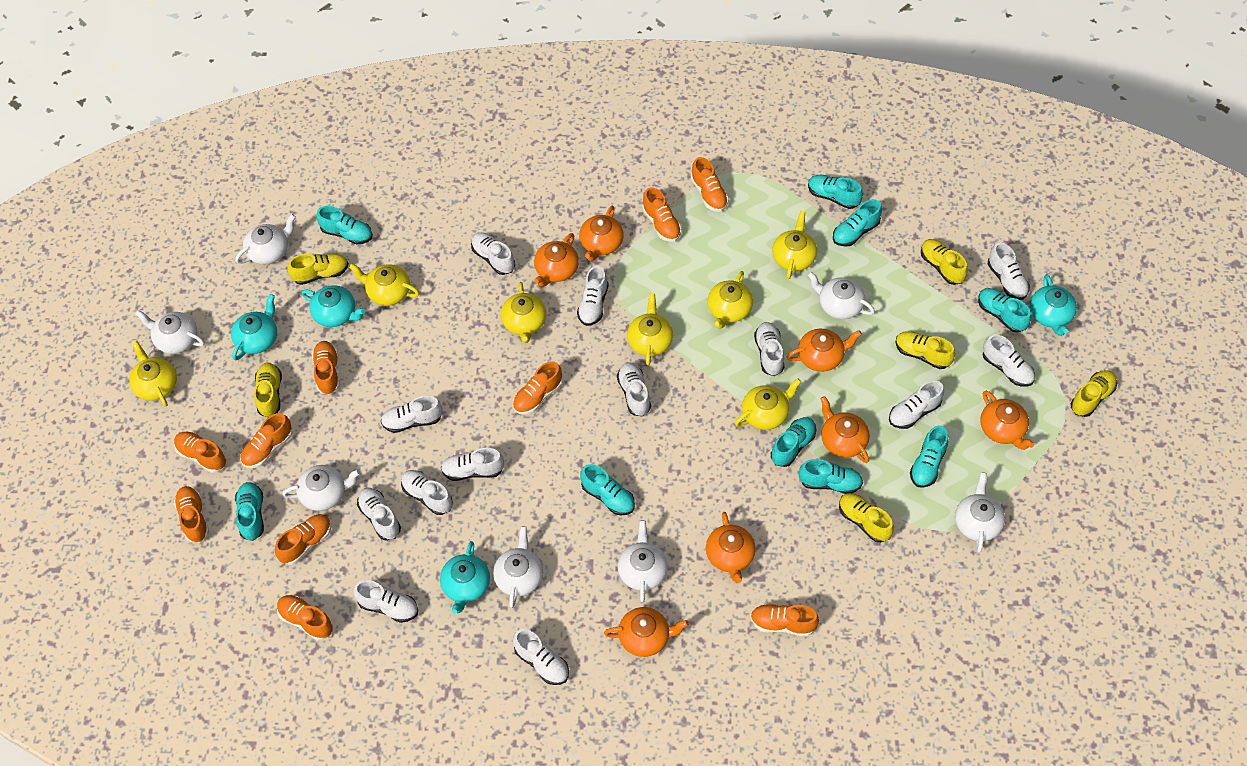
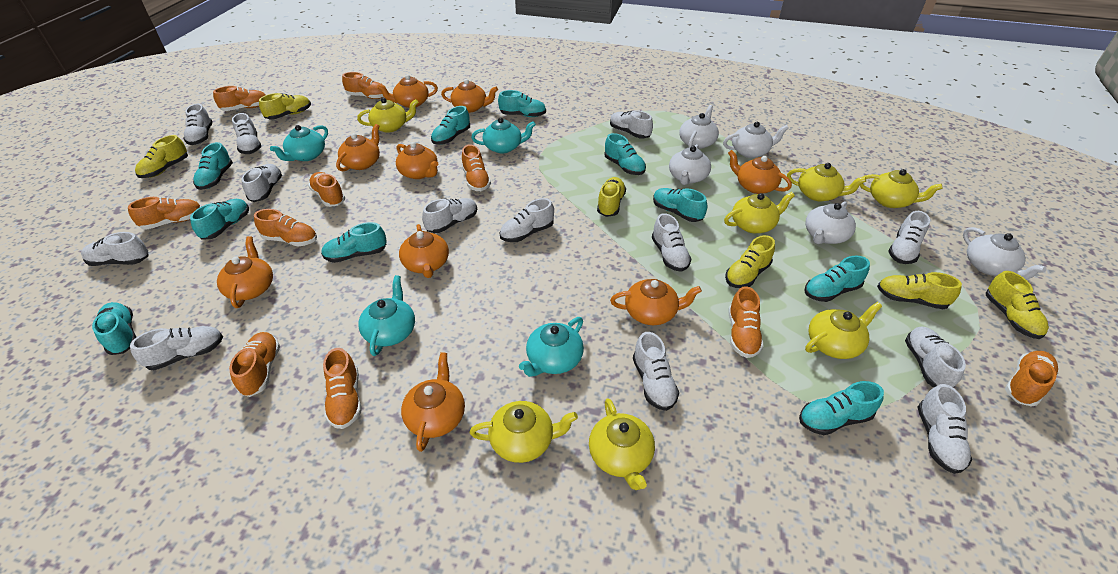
orange teapot: [534,233,579,287] [579,206,624,262] [604,607,689,657] [706,512,756,583] [787,329,862,372] [820,396,870,463] [980,391,1034,450] = 7 -> [217,236,273,308] [336,124,380,172] [377,75,438,108] [396,142,438,179] [399,224,449,278] [401,352,465,452] [441,79,498,113] [610,279,702,325] [728,150,792,194] = 9
turquoise shoe: [235,482,264,541] [316,206,373,245] [580,464,635,515] [771,417,816,467] [799,459,863,494] [808,175,863,209] [833,199,882,246] [910,425,948,488] [978,288,1031,332] = 9 -> [92,302,136,355] [190,199,249,240] [193,142,233,190] [321,222,387,263] [431,106,470,145] [498,90,546,117] [605,133,646,175] [653,188,707,222] [799,381,884,435] [804,256,870,302] = 10
white teapot: [135,310,205,354] [235,214,296,264] [282,465,360,511] [493,526,543,608] [618,520,668,602] [807,272,875,319] [955,472,1005,553] = 7 -> [669,144,711,185] [679,105,719,149] [723,122,789,158] [805,201,856,244] [963,227,1047,280] = 5

